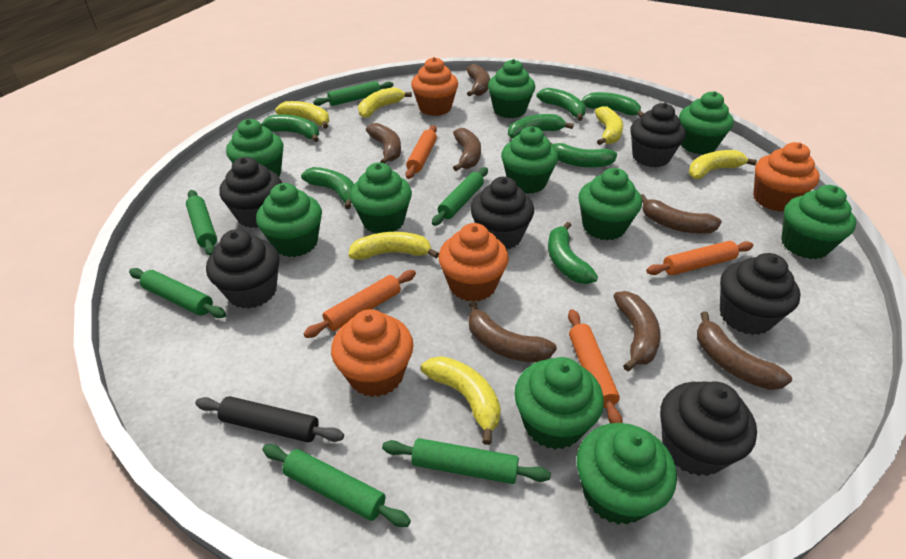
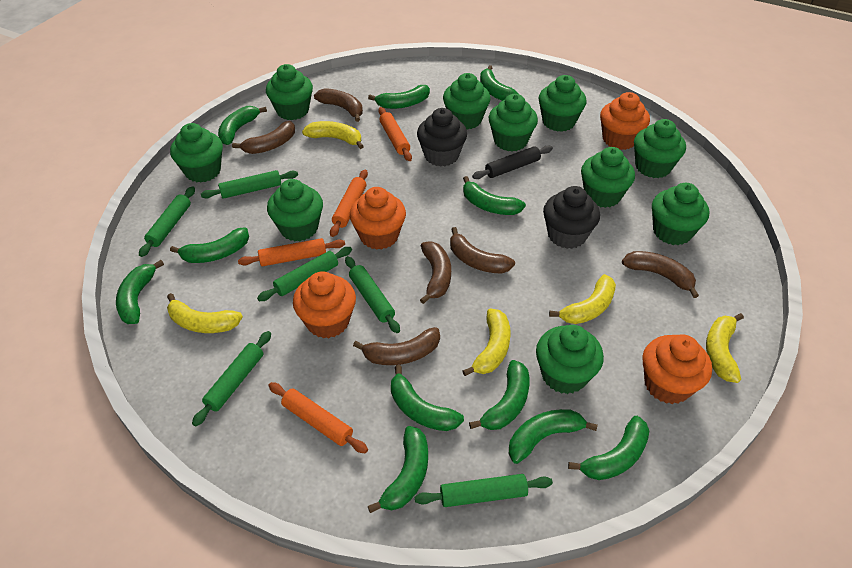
black cupcake: [206,229,279,309] [219,157,282,228] [470,177,534,249] [630,103,686,167] [660,381,757,476] [720,253,801,335] = 6 -> [417,108,467,167] [543,186,600,249] = 2
brown banana: [366,123,401,164] [453,128,481,171] [466,64,490,97] [468,301,557,362] [614,291,661,371] [641,194,722,234] [697,311,792,390] = 7 -> [232,121,295,154] [314,88,363,122] [353,327,440,365] [420,241,451,304] [450,227,515,274] [622,251,699,298] = 6
green banana: [261,114,319,142] [301,167,354,209] [508,114,574,139] [537,88,586,121] [548,222,598,284] [550,142,617,168] [581,92,644,117] = 7 -> [116,260,164,324] [170,227,249,263] [218,106,267,145] [368,85,430,109] [368,426,428,513] [391,365,464,431] [463,176,526,215] [469,360,529,430] [480,65,518,101] [509,409,598,464] [568,416,649,480] = 11
yellow banana: [275,101,329,129] [348,232,439,260] [358,87,412,118] [421,356,501,445] [595,106,623,145] [689,150,757,179] = 6 -> [167,293,243,333] [302,121,364,149] [462,308,511,376] [549,274,616,324] [706,313,744,383] = 5

